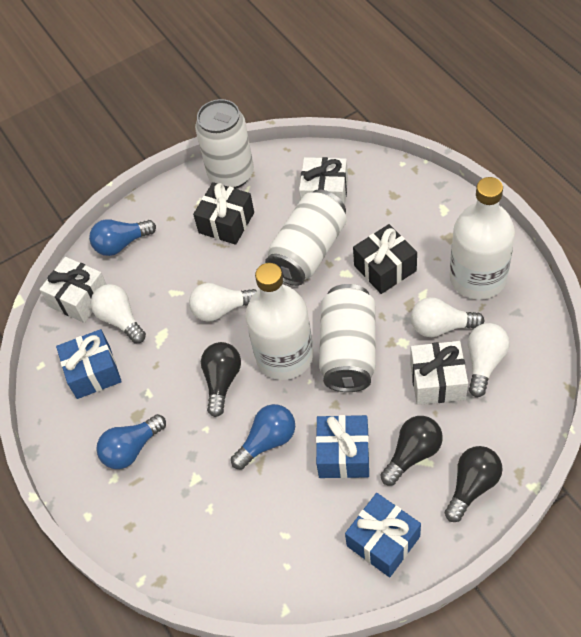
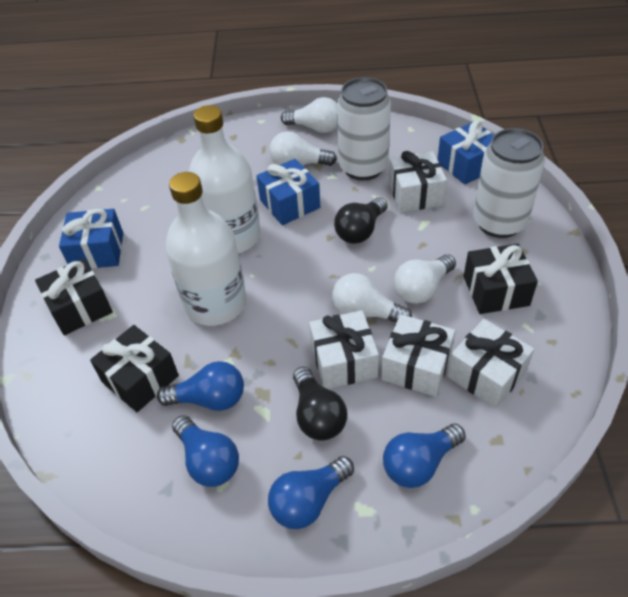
black gift: [193,182,254,245] [353,224,417,294] = 2 -> [35,258,113,335] [90,325,179,412] [464,244,538,314] = 3
black light bulb: [201,342,241,417] [380,416,443,485] [445,446,503,522] = 3 -> [293,367,347,441] [334,197,388,244] = 2
blue light bulb: [89,219,156,256] [96,414,166,469] [231,404,295,470] = 3 -> [157,361,244,411] [172,415,239,487] [268,456,354,529] [383,424,466,488] = 4
white can: [195,99,254,189] [265,189,347,286] [319,284,376,392] = 3 -> [337,77,391,180] [473,128,545,238] = 2
white gift: [39,257,107,323] [299,157,348,205] [410,341,468,405] = 3 -> [309,310,379,389] [381,314,456,397] [389,151,447,213] [447,319,534,409] = 4

